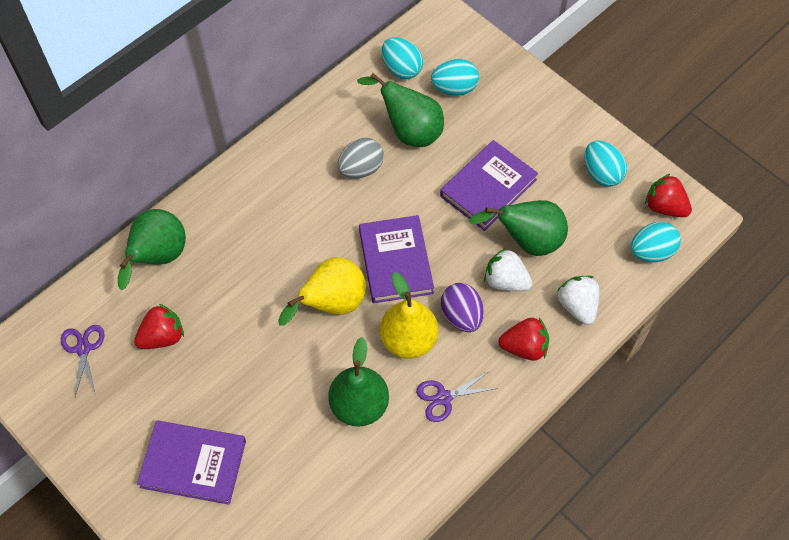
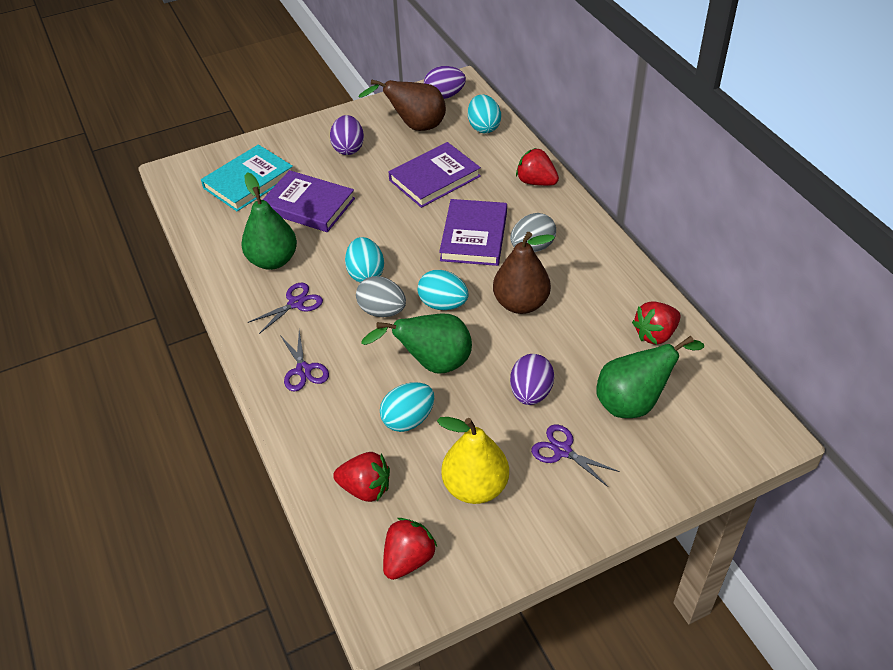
brown pear: none = 0 -> [358,79,446,131] [493,232,555,314] = 2
green pear: [118,209,186,290] [328,337,389,427] [357,73,444,147] [468,200,568,256] = 4 -> [241,172,297,270] [361,314,472,374] [596,336,704,418] = 3
grey egg: [338,138,384,179] = 1 -> [356,276,406,317] [510,213,556,252] = 2
purple egg: [441,283,484,332] = 1 -> [330,115,364,155] [424,66,466,99] [510,354,554,405] = 3
purple scissors: [61,325,104,399] [416,371,498,422] = 2 -> [248,283,323,334] [280,330,329,391] [531,424,620,487] = 3
red strawberry: [134,304,184,349] [498,318,549,361] [645,174,692,217] = 3 -> [333,452,390,502] [383,518,437,580] [516,148,559,186] [632,301,681,344] = 4
turquoise book: none = 0 -> [201,144,293,211] = 1
white strawberry: [484,248,532,291] [557,276,600,325] = 2 -> none = 0
yellow pear: [278,257,366,325] [380,272,439,359] = 2 -> [437,417,509,504] = 1

